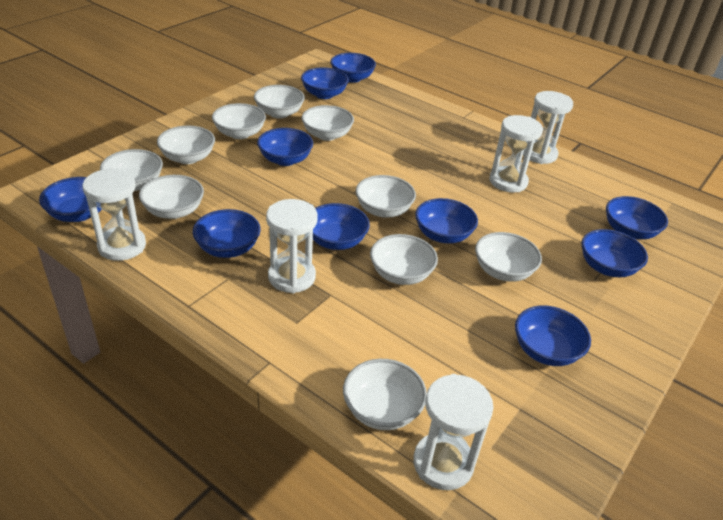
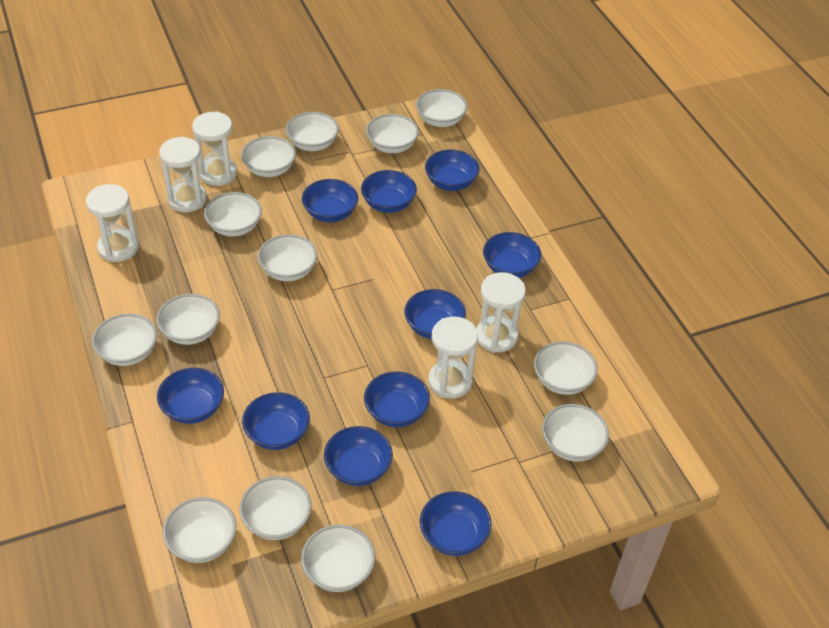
white bowl: [100,149,163,191] [139,175,204,219] [157,126,215,164] [212,103,266,139] [254,85,305,118] [302,105,354,141] [343,359,427,430] [356,175,416,218] [370,234,438,285] [475,232,542,282] = 10 -> [92,313,157,366] [156,294,220,345] [163,497,237,563] [204,192,262,237] [239,476,311,540] [241,136,296,177] [258,234,317,281] [286,112,339,151] [301,525,375,592] [366,114,419,153] [416,89,467,127] [534,341,598,395] [542,404,609,461] = 13

